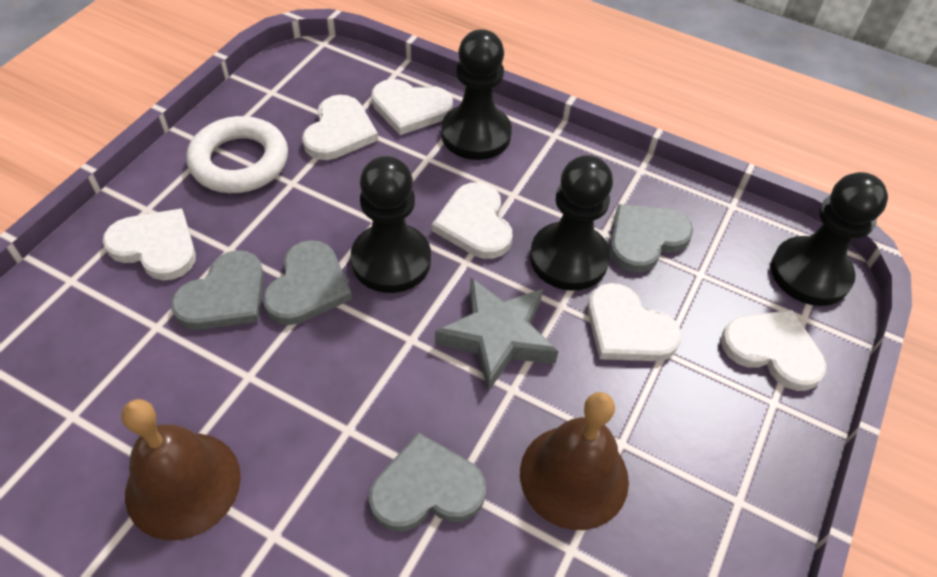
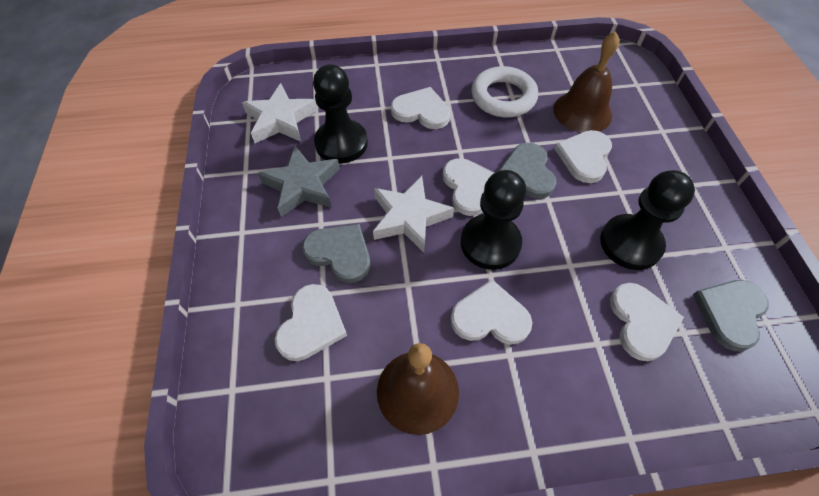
black pawn: [351,156,431,293] [441,29,512,160] [530,155,613,291] [771,172,888,306] = 4 -> [313,64,368,164] [461,170,526,270] [600,170,695,270] = 3
grey heart: [171,250,264,330] [263,240,352,325] [369,432,486,532] [609,204,693,273] = 4 -> [302,224,370,283] [498,143,556,199] [693,280,769,351] = 3
white star: none = 0 -> [242,83,317,143] [373,176,454,252] = 2

